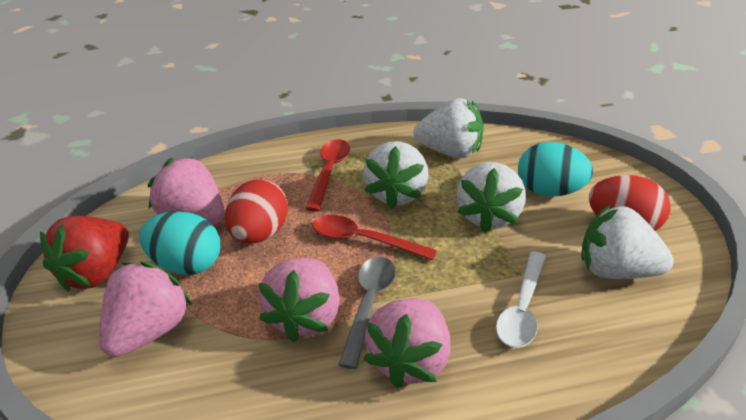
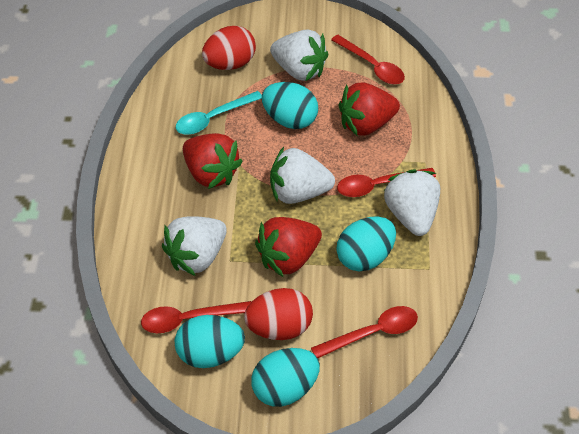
grey spoon: [339,257,396,369] = 1 -> none = 0
pink strawberry: [99,261,192,357] [148,156,225,225] [259,258,339,342] [363,298,451,388] = 4 -> none = 0
red spoon: [305,139,350,212] [312,215,437,261] = 2 -> [141,301,251,333] [311,306,418,358] [331,35,405,84] [337,168,436,197] = 4
red strawberry: [40,216,129,292] = 1 -> [183,133,243,189] [255,217,322,277] [338,82,400,136] = 3
turquoise egg: [139,211,220,275] [518,142,593,197] = 2 -> [175,315,245,368] [251,348,320,407] [262,82,318,129] [336,216,396,271] = 4
turquoise spoon: none = 0 -> [176,91,262,135] = 1
white spoon: [496,252,546,348] = 1 -> none = 0

